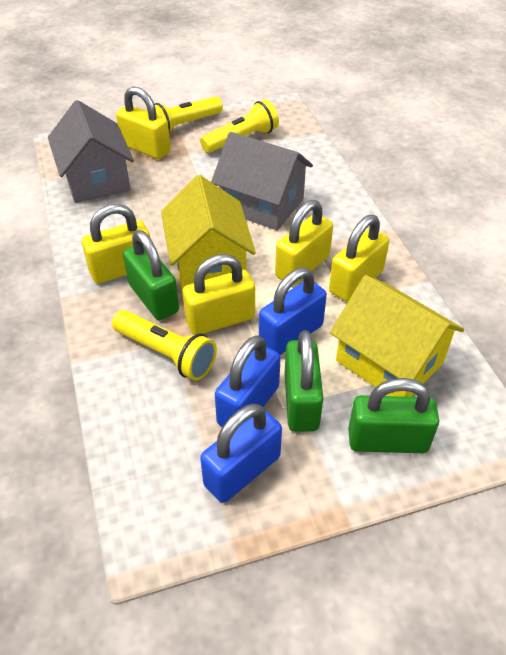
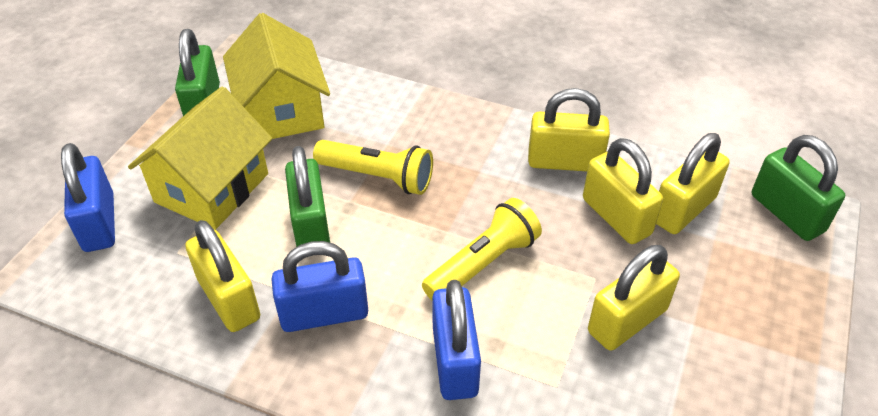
grey house: [48,100,134,203] [211,132,313,230] = 2 -> none = 0
yellow flashlight: [112,310,217,381] [146,96,223,133] [200,99,279,153] = 3 -> [313,140,433,195] [422,198,542,300] = 2

